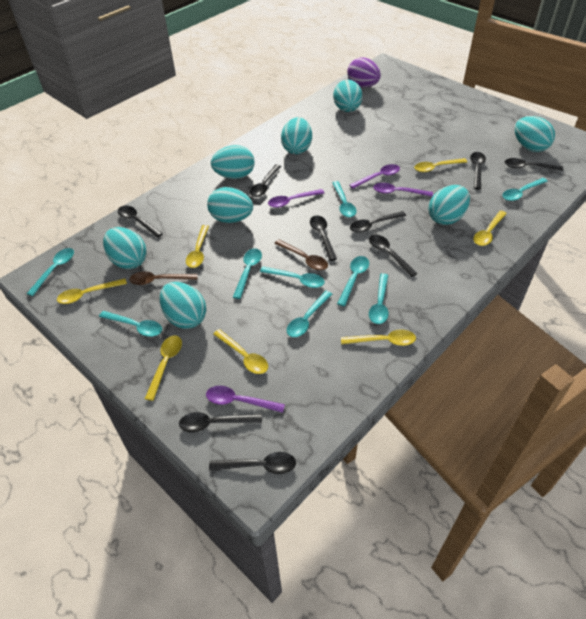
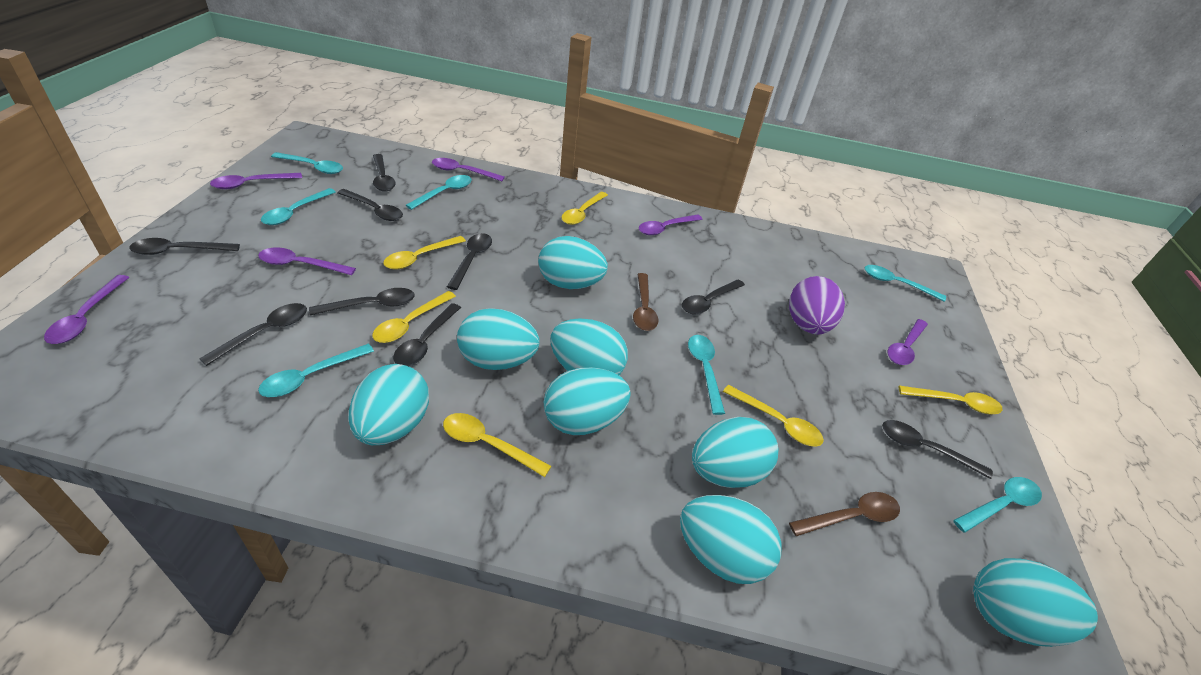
purple spoon: [206,386,285,413] [268,189,324,208] [349,164,400,189] [373,183,433,197] = 4 -> [44,275,129,344] [210,173,302,189] [258,247,356,275] [432,158,505,181] [639,214,703,235] [888,319,928,365] = 6
turquoise spoon: [27,248,74,296] [99,311,162,337] [233,248,262,299] [260,267,325,288] [287,291,332,337] [332,181,357,217] [337,256,369,306] [369,273,388,324] [502,178,548,201] = 9 -> [258,344,374,397] [261,188,336,225] [271,152,343,174] [406,175,472,210] [688,335,725,415] [865,265,946,302] [953,477,1042,533] = 7
yellow spoon: [57,279,127,304] [145,336,182,401] [186,225,209,268] [213,329,268,374] [341,329,416,346] [414,158,467,172] [473,210,507,246] = 7 -> [372,291,456,343] [383,236,466,269] [443,413,552,477] [562,192,608,225] [723,385,824,447] [899,386,1003,414] = 6

